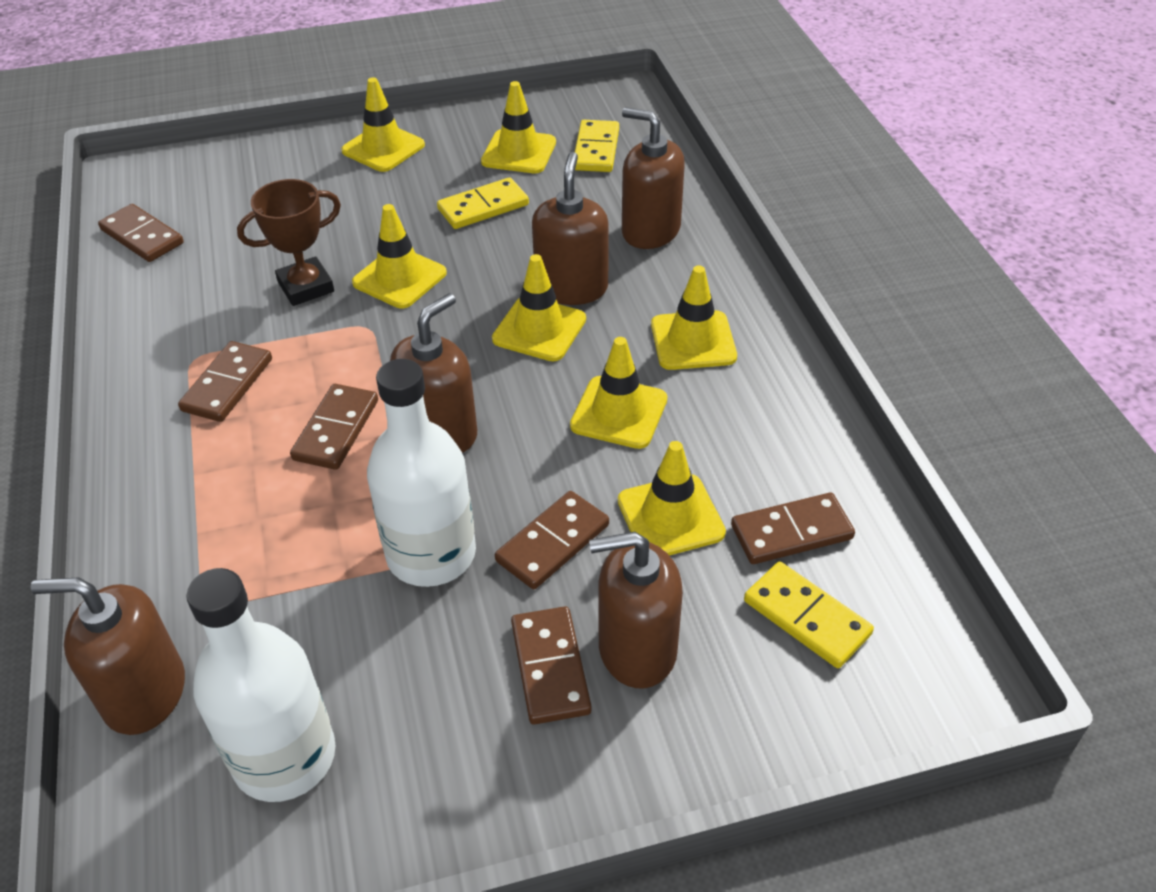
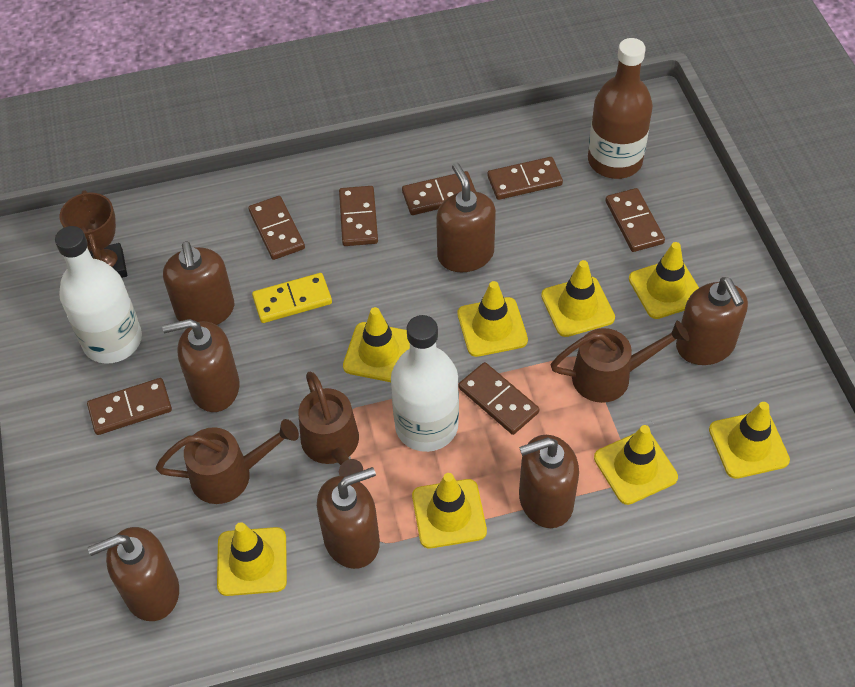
brown bottle: none = 0 -> [588,38,653,179] = 1
brown domino: [98,204,184,262] [178,341,272,422] [290,384,378,470] [495,491,609,589] [511,606,591,725] [731,493,855,564] = 6 -> [87,378,172,435] [249,196,305,260] [339,186,378,246] [402,171,476,215] [458,362,539,435] [487,157,563,200] [605,188,665,252] = 7
brown soap dispenser: [31,578,185,735] [390,293,477,453] [532,152,609,305] [589,532,683,688] [622,107,685,249] = 5 -> [88,527,179,621] [162,319,240,412] [163,241,234,325] [317,467,380,569] [436,163,496,272] [519,435,579,528] [676,277,748,365] = 7
brown watering can: none = 0 -> [156,419,299,504] [298,372,363,476] [551,321,689,403] = 3
yellow domino: [437,177,529,229] [575,120,619,172] [744,562,874,668] = 3 -> [252,273,332,323] = 1
yellow traffic cone: [341,77,425,172] [352,204,447,308] [481,81,556,173] [492,254,586,361] [570,337,667,449] [618,441,726,556] [651,265,737,370] = 7 -> [217,522,287,596] [343,307,410,382] [412,473,487,548] [457,281,528,357] [541,260,615,337] [594,425,678,505] [629,242,699,319] [709,402,790,479] = 8

